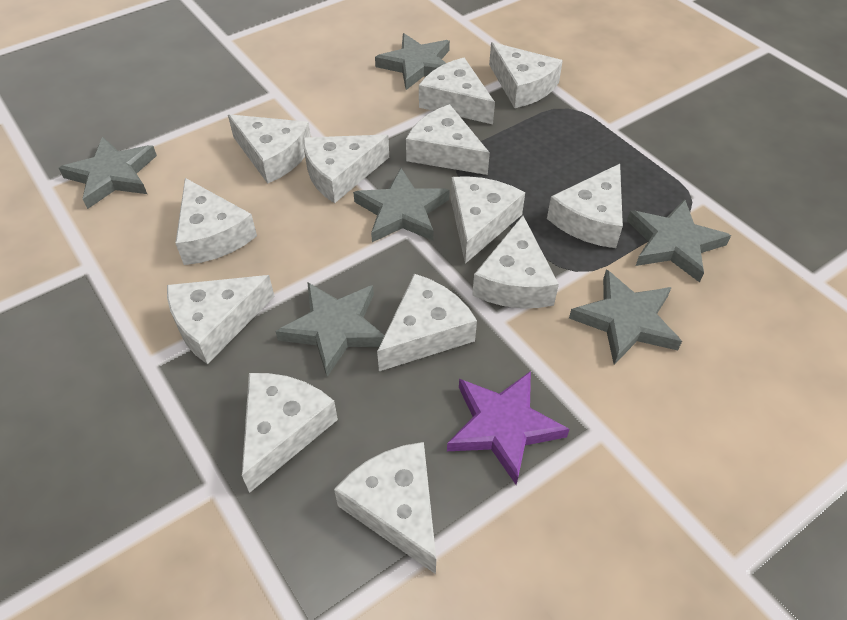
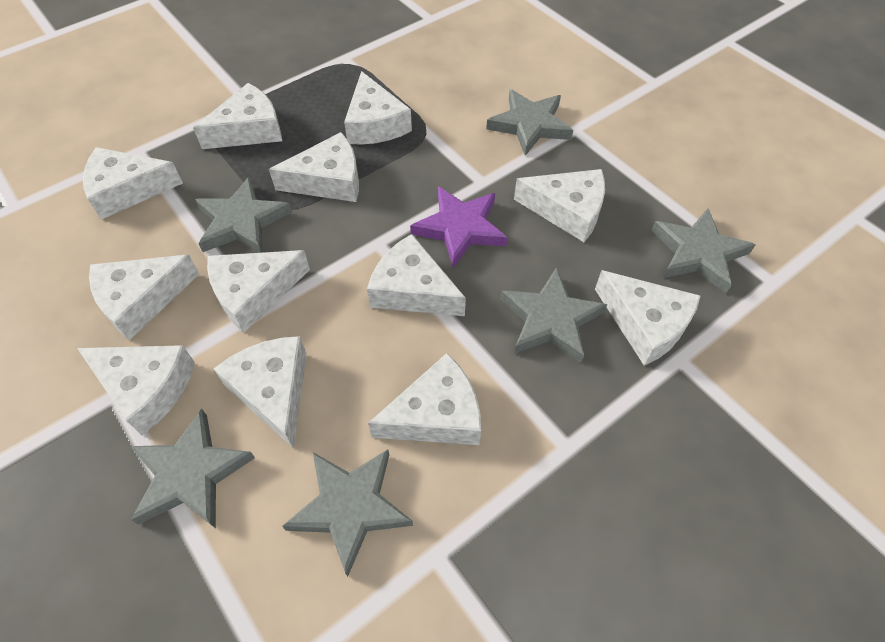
white cheese: [167,275,275,364] [176,178,257,265] [228,114,311,184] [242,373,338,493] [303,135,389,203] [334,442,436,574] [377,274,477,371] [406,104,490,175] [419,58,495,124] [451,176,525,264] [472,216,559,308] [489,42,563,108] [547,164,623,248] = 13 -> [77,345,195,435] [83,147,183,220] [89,254,199,341] [193,83,282,149] [207,250,310,333] [214,336,306,448] [269,132,359,202] [344,71,412,145] [367,234,466,316] [368,353,481,445] [514,169,605,242] [595,270,700,366] = 12

